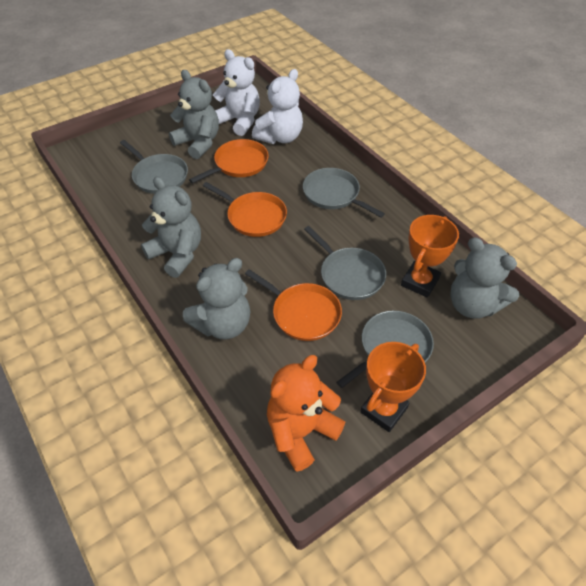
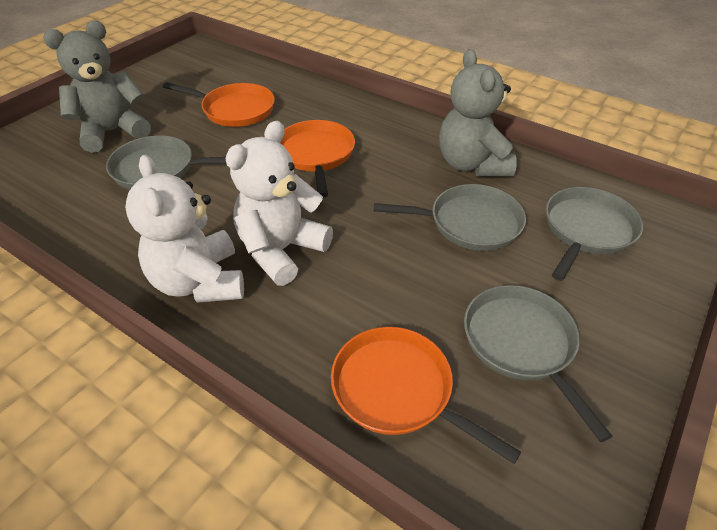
grey teddy bear: [141,177,201,278] [169,70,219,159] [183,258,250,340] [450,237,519,319] = 4 -> [43,21,151,153] [439,49,517,176] = 2
orange teddy bear: [267,355,345,472] = 1 -> none = 0
orange trophy: [360,342,426,432] [401,215,459,298] = 2 -> none = 0

